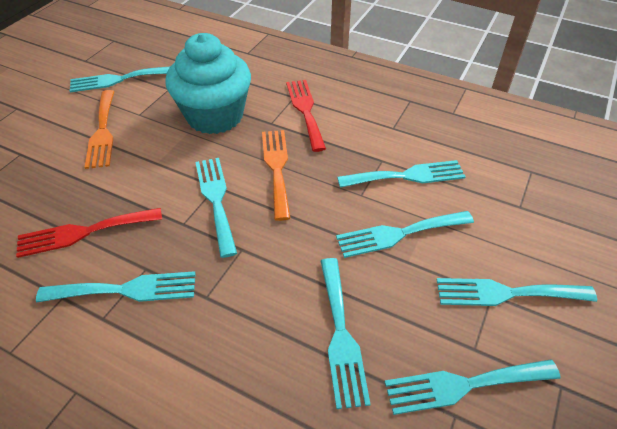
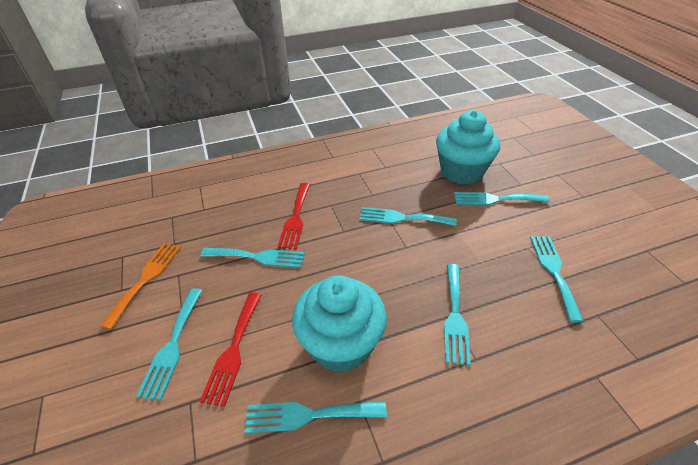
orange fork: [85,90,115,169] [262,130,290,221] = 2 -> [100,243,181,330] = 1
turquoise cupcake: [165,33,251,134] = 1 -> [292,275,387,372] [436,110,500,184] = 2
turquoise fork: [36,271,196,303] [70,66,171,92] [195,158,237,258] [320,258,371,409] [336,211,474,258] [337,160,466,188] [385,359,561,415] [437,278,597,306] = 8 -> [136,288,203,400] [200,248,305,268] [244,401,387,433] [360,207,457,226] [444,264,471,366] [454,192,550,205] [530,236,584,323] = 7

